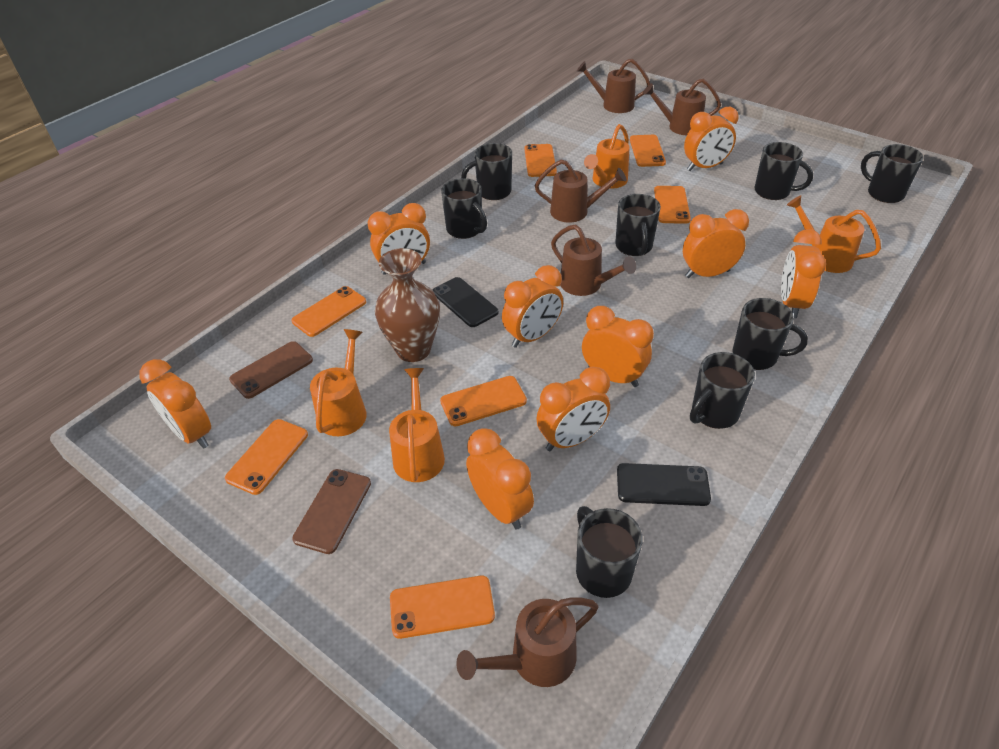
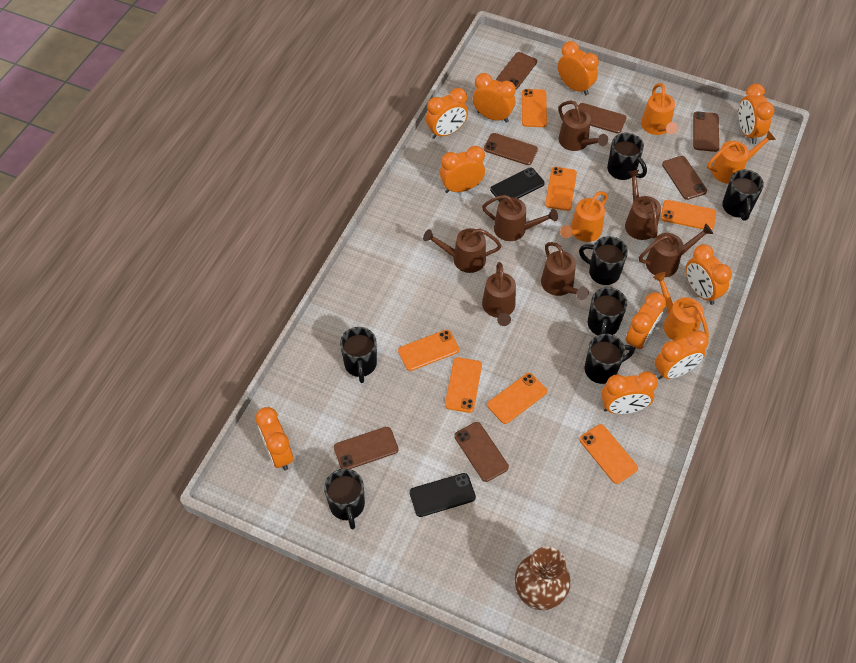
black mug: [441,178,487,239] [461,143,512,200] [576,506,643,598] [615,194,661,256] [690,352,755,429] [733,298,808,370] [754,142,813,200] [861,144,924,203] = 8 -> [324,469,365,529] [340,327,377,383] [579,236,628,285] [585,334,634,384] [588,287,627,335] [607,133,647,180] [722,170,764,221] = 7
brown phone: [229,341,313,399] [292,469,371,554] = 2 -> [334,427,399,469] [455,422,509,482] [484,133,538,165] [496,52,537,90] [578,103,627,134] [662,156,707,200] [693,111,719,152] = 7
brown watering can: [456,597,598,687] [535,159,626,223] [551,225,636,296] [577,59,650,113] [643,79,721,135] = 5 -> [423,228,502,273] [482,195,558,241] [482,262,516,326] [541,242,589,300] [558,101,608,151] [625,170,661,240] [639,223,713,277] = 7
orange clock: [139,359,211,449] [368,203,430,275] [466,428,534,530] [502,265,563,348] [536,367,610,451] [582,306,654,387] [683,209,749,278] [684,107,739,171] [781,229,826,318] = 9 -> [256,407,293,471] [426,88,468,139] [440,146,485,193] [473,73,516,123] [558,41,599,95] [601,371,658,414] [626,292,666,351] [655,330,709,379] [686,244,732,305] [739,84,774,144] = 10

